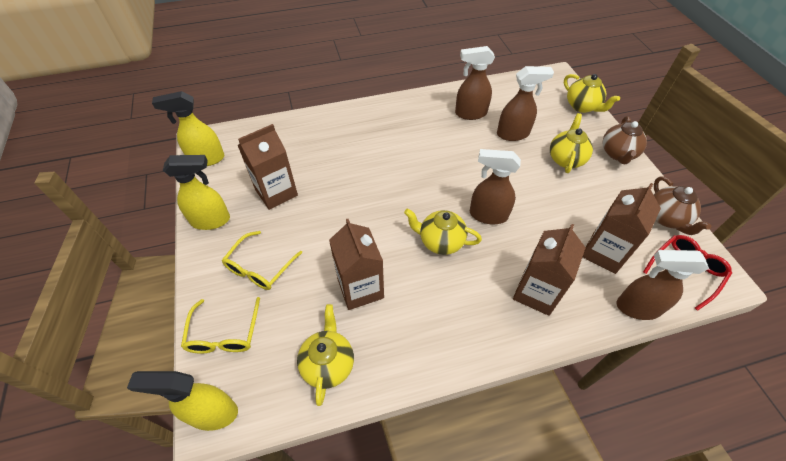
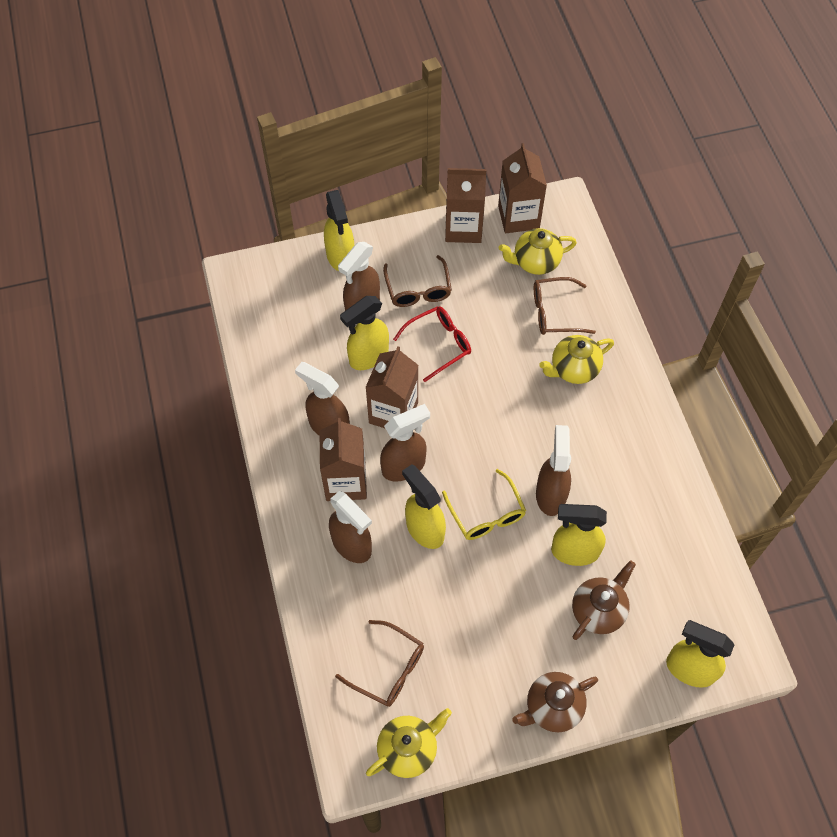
brown glasses: none = 0 -> [335,620,424,707] [383,255,452,307] [534,277,596,335] = 3
brown spray bottle: [455,46,495,120] [470,149,521,224] [497,66,554,141] [616,250,709,320] = 4 -> [295,362,350,436] [329,491,372,563] [338,242,380,311] [380,404,430,482] [536,425,571,516] = 5
yellow glasses: [181,297,260,353] [222,231,302,290] = 2 -> [442,469,526,540] = 1
yellow spray bottle: [127,371,238,431] [152,91,224,166] [163,155,230,230] = 3 -> [324,190,354,271] [340,296,389,370] [402,464,446,549] [551,504,607,566] [666,620,735,688] = 5
yellow teapot: [297,304,354,406] [404,209,482,255] [550,113,593,173] [564,74,620,113] = 4 -> [366,708,452,778] [499,228,577,275] [539,335,614,384] = 3

